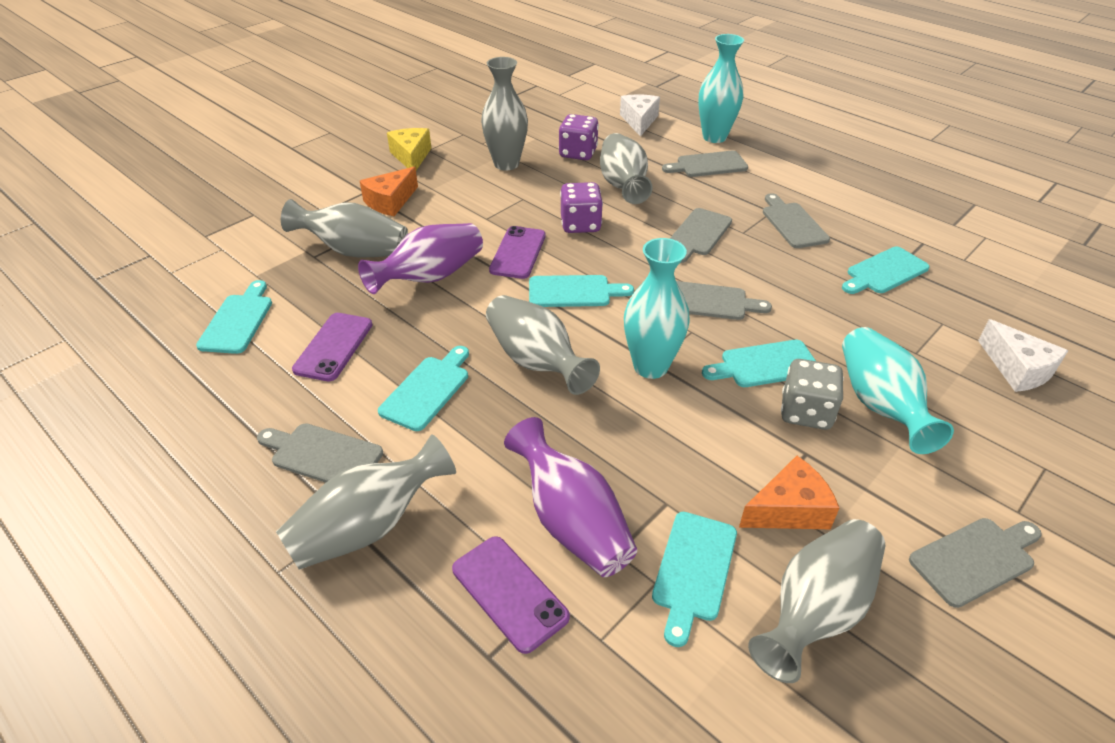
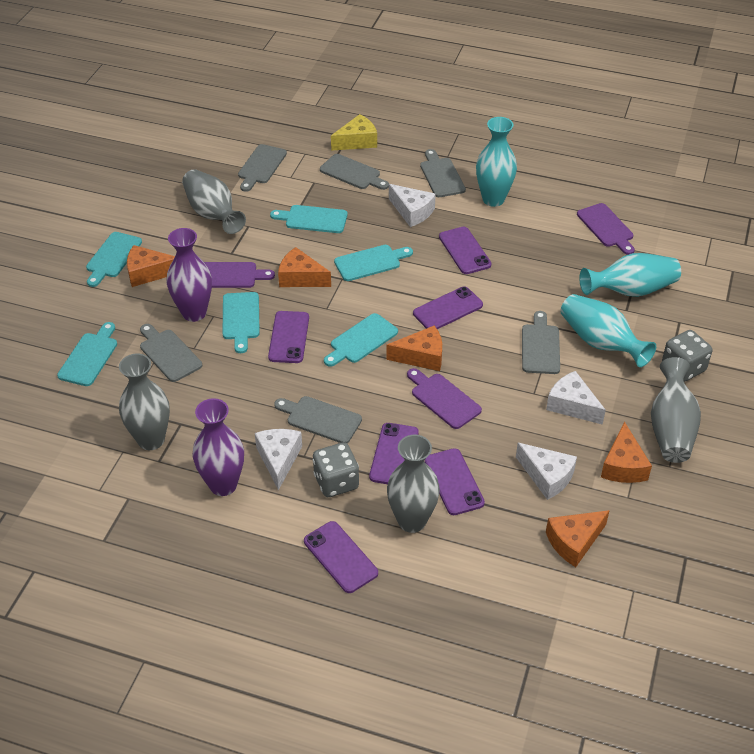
grey dice: [781,359,844,430] = 1 -> [313,442,359,497] [662,330,712,382] = 2
grey vase: [276,434,456,570] [281,199,408,257] [481,57,528,171] [486,295,600,395] [600,133,653,204] [748,519,885,683] = 6 -> [119,354,170,450] [182,169,246,234] [387,435,440,533] [651,357,701,463] = 4
orange cheese: [360,167,418,216] [739,456,839,529] = 2 -> [127,245,175,287] [278,247,331,287] [386,325,442,371] [546,510,610,567] [601,422,652,483] = 5
purple cutting board: none = 0 -> [204,262,275,288] [407,368,482,429] [577,203,635,255] = 3
purple dice: [559,114,599,160] [560,182,603,233] = 2 -> none = 0
purple phone: [292,313,372,381] [452,536,570,654] [489,226,546,279] = 3 -> [268,311,309,363] [304,521,378,593] [369,423,418,484] [413,287,483,329] [425,448,485,515] [439,227,491,274] = 6
white cheese: [620,94,660,137] [978,319,1068,392] = 2 -> [255,429,302,490] [389,184,436,227] [516,443,577,500] [546,371,606,425] = 4

